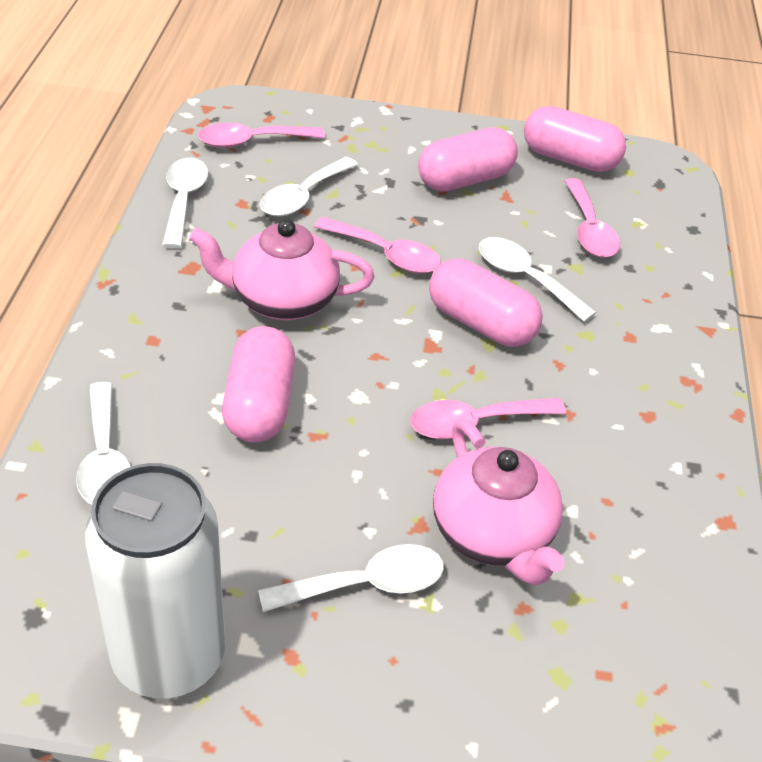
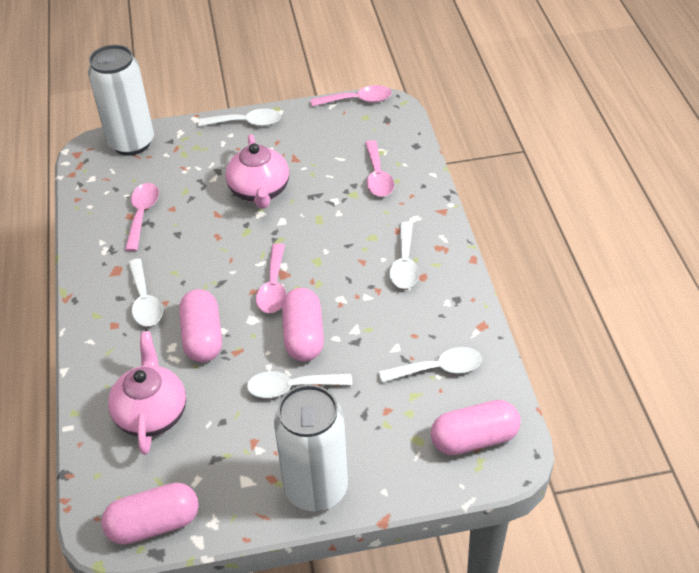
white can: [85,463,225,698] = 1 -> [88,45,154,156] [274,385,348,512] = 2

